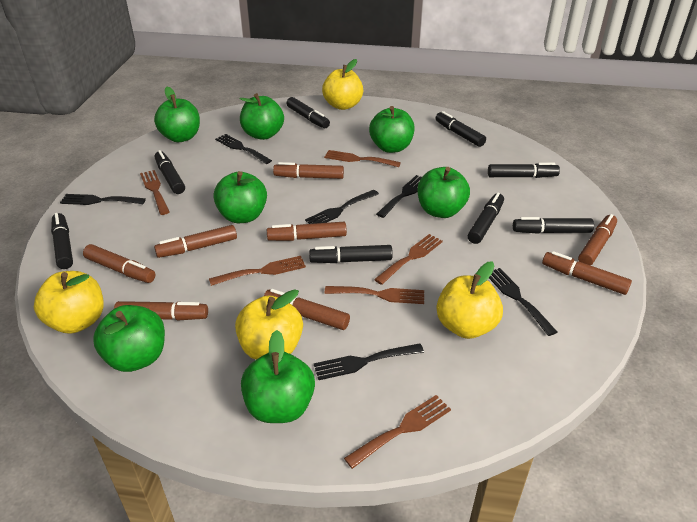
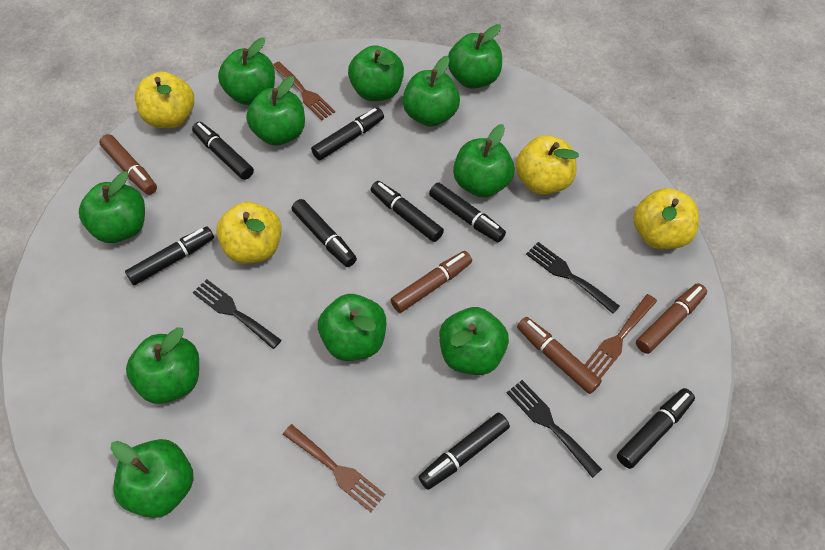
black fork: [60,194,146,205] [215,134,272,164] [305,190,379,224] [314,344,424,380] [376,175,422,218] [489,268,557,336] = 6 -> [192,279,282,349] [507,380,602,478] [526,242,620,314] = 3
brown fork: [140,170,170,215] [209,256,306,286] [324,150,401,167] [324,286,424,304] [344,395,451,469] [374,234,443,285] = 6 -> [273,62,335,120] [283,424,385,512] [584,294,657,379] = 3
brown marker: [83,244,155,283] [114,301,208,321] [154,225,237,258] [264,289,350,330] [267,222,347,241] [273,162,344,179] [542,251,632,295] [578,214,617,266] = 8 -> [99,134,157,195] [391,251,472,313] [517,317,602,394] [636,283,707,354] = 4
green apple: [93,305,165,372] [154,87,200,142] [213,171,267,223] [239,93,284,140] [241,330,315,423] [369,106,415,153] [417,167,470,218] = 7 -> [79,171,145,243] [110,439,194,518] [126,327,199,404] [218,38,275,105] [246,76,305,145] [318,294,386,361] [348,45,404,101] [402,56,460,127] [439,307,509,375] [448,24,502,89] [453,124,514,198] = 11

